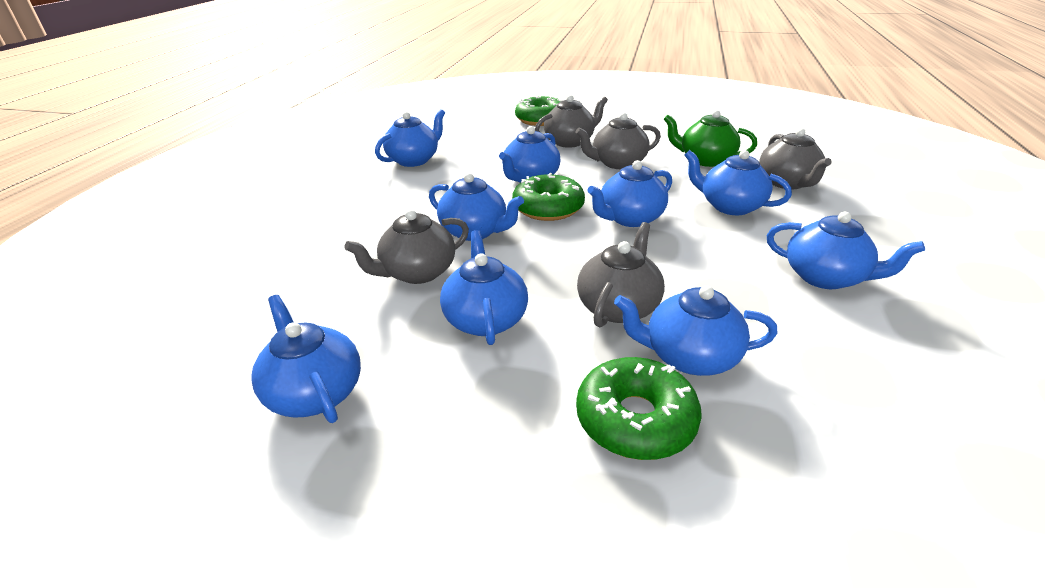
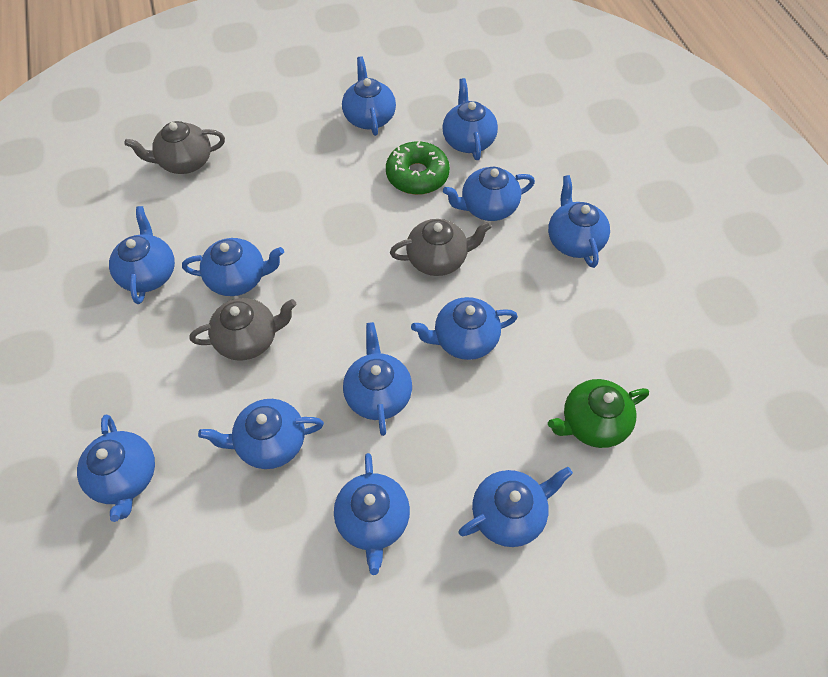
blue teapot: [251,295,361,423] [375,109,445,167] [429,173,524,241] [440,230,528,345] [499,126,561,183] [587,160,672,227] [614,286,778,376] [685,150,792,215] [767,212,925,289] = 9 -> [77,415,155,522] [109,206,175,304] [182,238,284,296] [198,399,324,469] [334,453,410,575] [342,56,396,136] [343,322,412,436] [411,297,518,360] [442,78,498,160] [443,167,535,221] [458,467,573,547] [548,175,610,268] = 12
green donut: [512,173,585,221] [515,95,563,126] [576,357,702,460] = 3 -> [386,141,450,195] = 1
grey teapot: [344,209,469,284] [535,95,608,148] [575,113,661,169] [577,222,665,327] [759,128,832,189] = 5 -> [124,121,225,174] [190,298,296,361] [390,219,492,276] = 3

